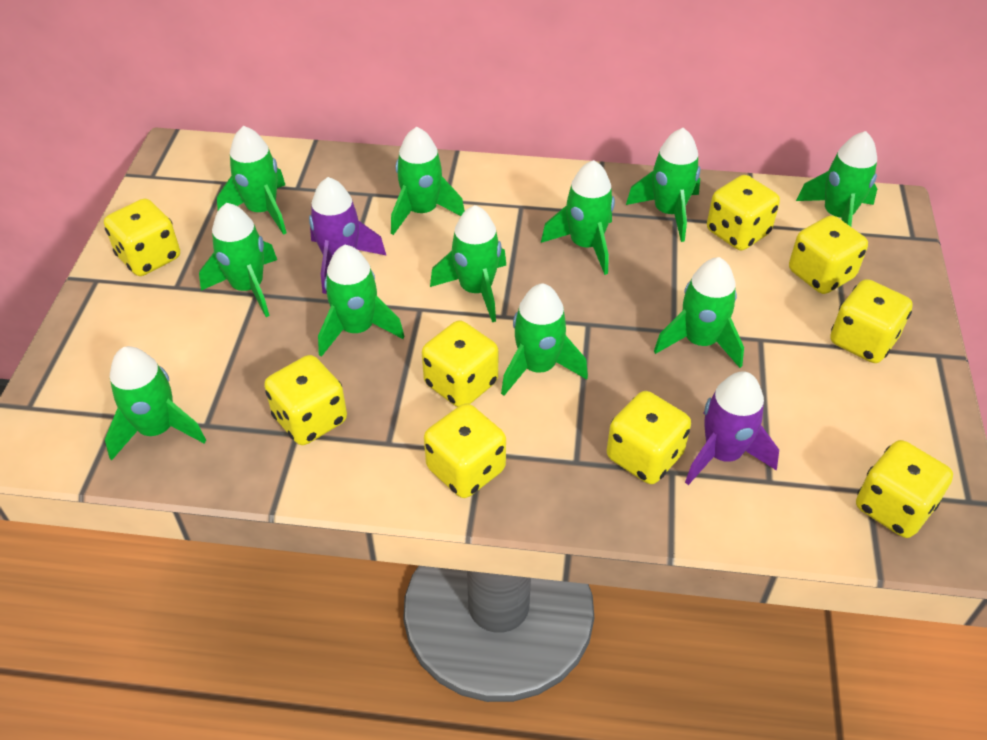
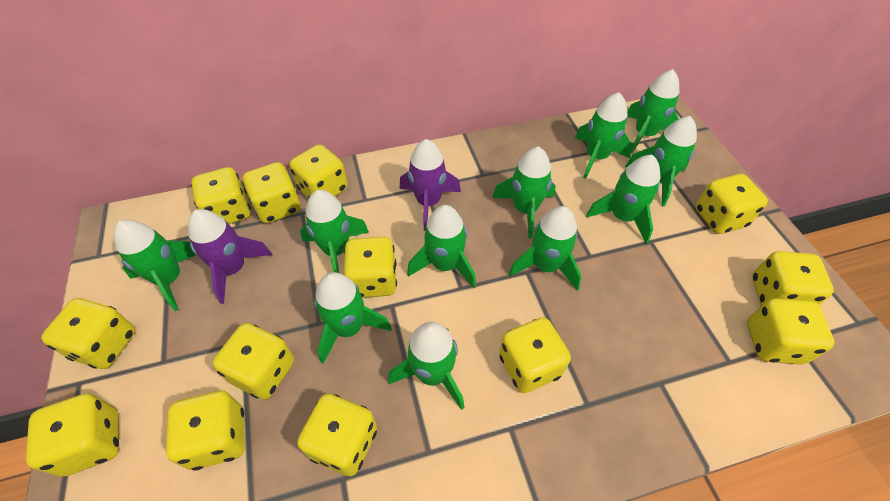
yellow dice: [104,199,180,276] [264,355,347,445] [422,320,498,407] [424,403,506,498] [607,391,691,484] [707,175,780,250] [789,215,868,294] [830,279,913,363] [856,440,953,538] = 9 -> [26,394,119,477] [41,298,136,369] [166,391,245,471] [191,167,251,224] [213,323,294,400] [243,162,301,223] [290,144,348,198] [297,394,377,476] [344,237,397,298] [499,317,571,393] [695,174,768,234] [747,298,834,364] [752,251,834,306] = 13

